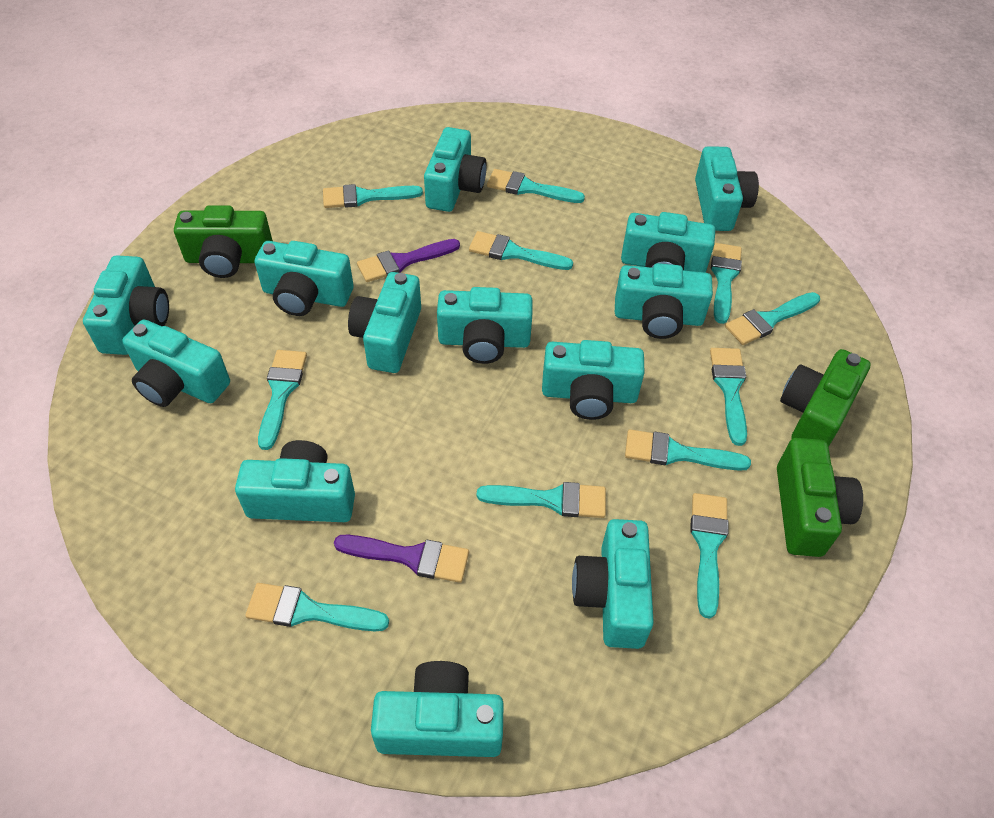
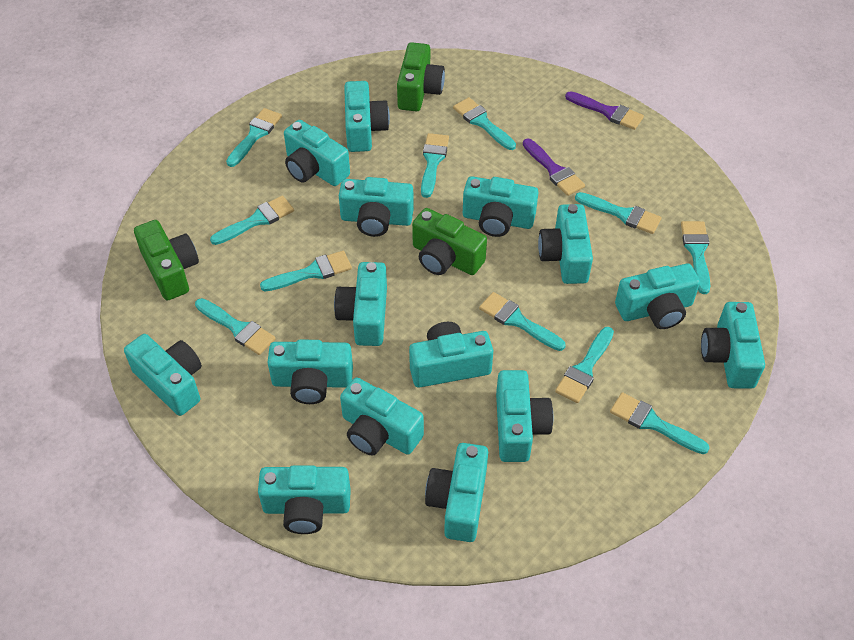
turquoise camera: [83,255,169,355] [122,320,230,407] [235,440,355,522] [255,241,354,316] [348,272,421,373] [371,661,504,757] [424,127,487,212] [437,287,533,364] [542,340,645,420] [572,519,654,649] [615,263,713,339] [621,212,715,273] [695,146,759,231] = 13 -> [124,334,202,416] [258,465,351,534] [267,340,353,404] [284,120,350,186] [334,262,387,346] [339,177,414,237] [340,378,424,456] [344,81,390,152] [409,322,493,388] [425,443,488,542] [463,176,539,237] [496,370,553,462] [538,204,593,284] [615,264,700,329] [701,302,765,389] = 15

